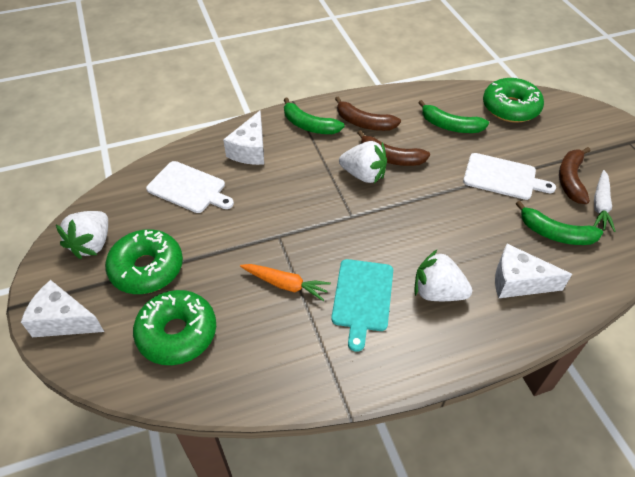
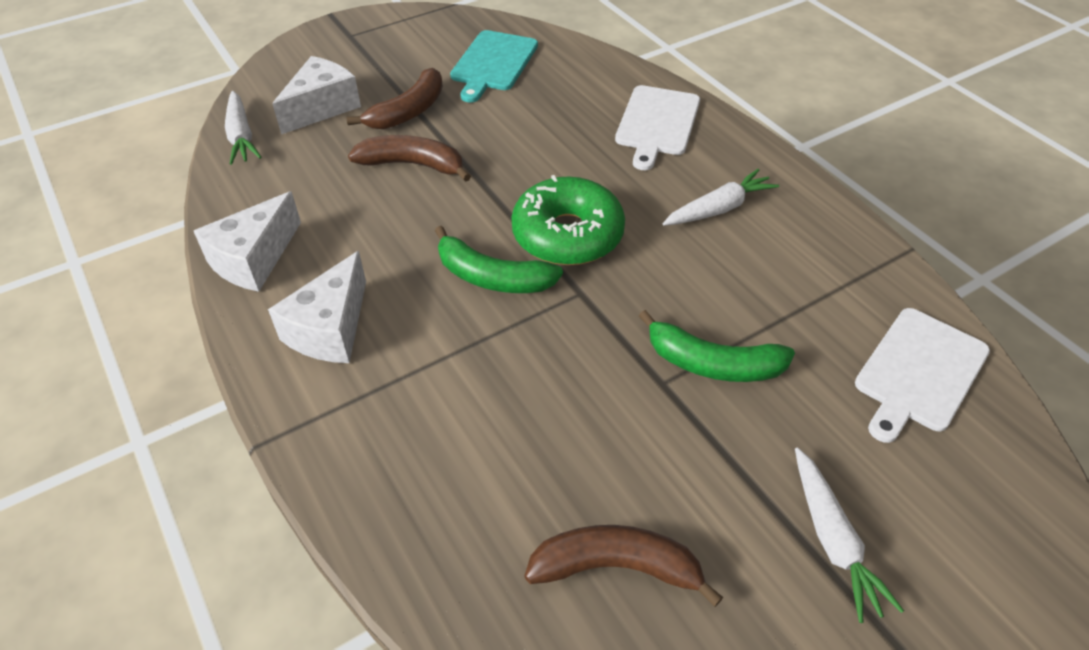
green banana: [284,98,345,134] [418,100,489,133] [516,201,603,245] = 3 -> [435,226,563,293] [639,310,795,382] = 2
green donut: [105,229,183,294] [133,290,216,365] [483,78,544,123] = 3 -> [511,175,625,265] = 1
orange carrot: [240,264,331,301] = 1 -> none = 0
white carrot: [594,170,616,232] = 1 -> [225,91,262,165] [663,169,779,226] [795,447,904,623] = 3
white strawberry: [56,211,108,259] [339,141,387,184] [414,249,472,301] = 3 -> none = 0

